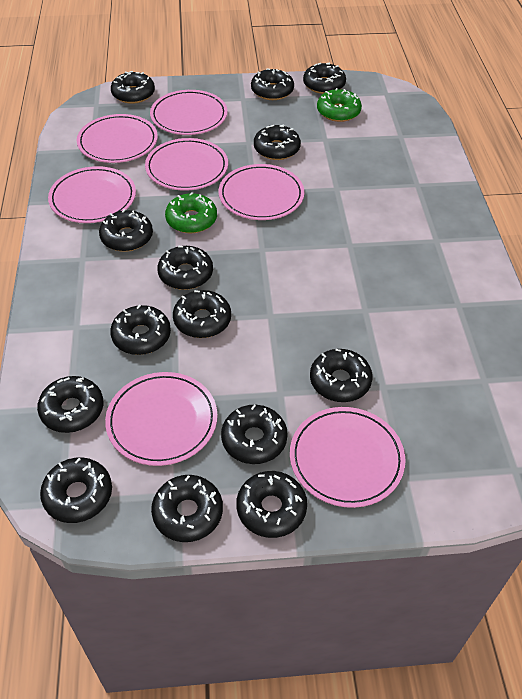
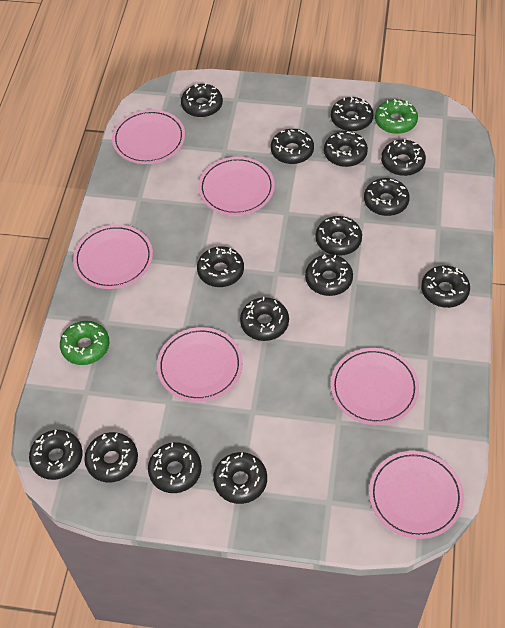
black donut: [37,376,103,433] [40,457,112,523] [99,209,153,252] [110,305,171,355] [111,71,155,104] [151,475,223,542] [157,245,213,290] [173,290,231,338] [221,405,288,464] [236,471,307,538] [251,68,294,100] [254,124,301,160] [303,62,346,94] [310,349,373,402] = 14 -> [29,430,82,480] [84,432,138,482] [148,442,202,493] [181,83,223,117] [197,246,244,287] [213,452,267,504] [240,297,289,341] [271,129,314,164] [305,254,353,296] [316,216,362,256] [324,131,368,167] [331,97,373,131] [364,178,410,216] [381,139,426,176] [421,265,470,308] = 15
pink plate: [48,166,136,223] [77,114,158,163] [105,372,217,466] [145,138,228,191] [150,90,227,135] [218,164,304,220] [290,407,406,508] = 7 -> [73,224,153,289] [112,109,185,164] [157,327,243,402] [198,157,275,216] [331,348,419,425] [369,451,464,539] = 6

